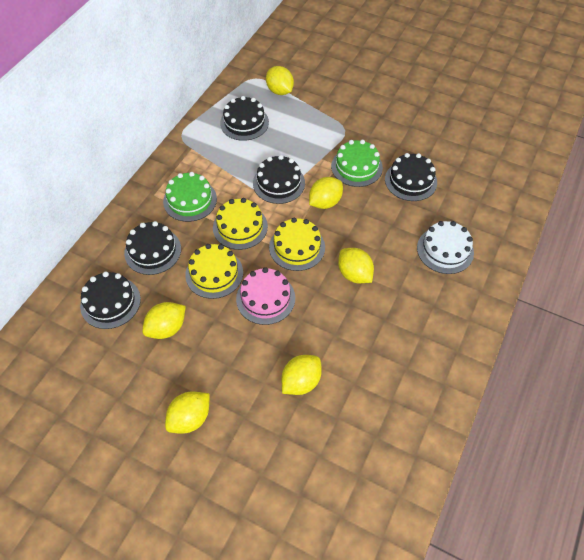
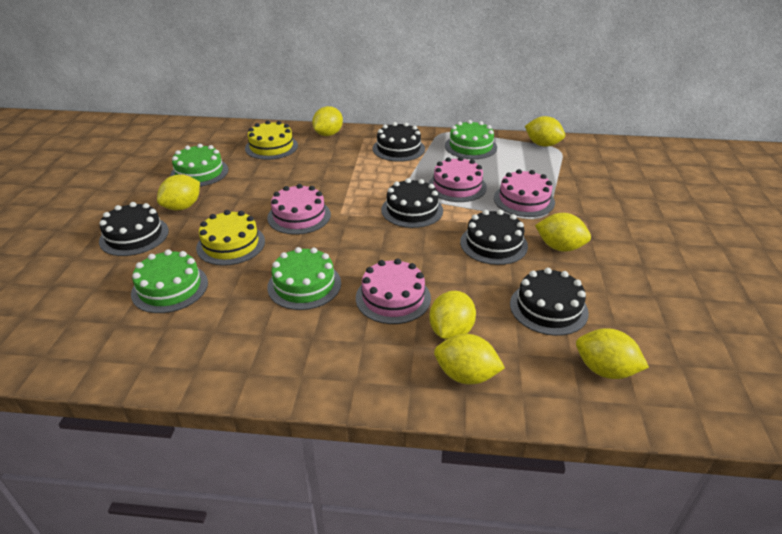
green cake: [163,172,217,222] [331,140,383,187] = 2 -> [131,249,208,313] [170,144,228,187] [267,247,341,310] [445,120,497,159] = 4
pink cake: [236,267,295,325] = 1 -> [267,184,331,235] [356,258,431,324] [429,157,487,202] [494,169,555,217] = 4
white cake: [417,221,474,274] = 1 -> none = 0
yellow cake: [185,244,243,299] [213,198,268,250] [269,218,325,271] = 3 -> [196,210,265,266] [245,120,298,160] = 2
yellow lemon: [142,302,186,339] [165,391,210,434] [266,66,294,95] [282,355,322,395] [309,177,343,209] [338,248,374,283] = 6 -> [157,174,200,210] [312,106,343,136] [429,291,476,340] [434,334,505,385] [525,116,565,147] [535,213,591,252] [576,328,649,379] = 7

